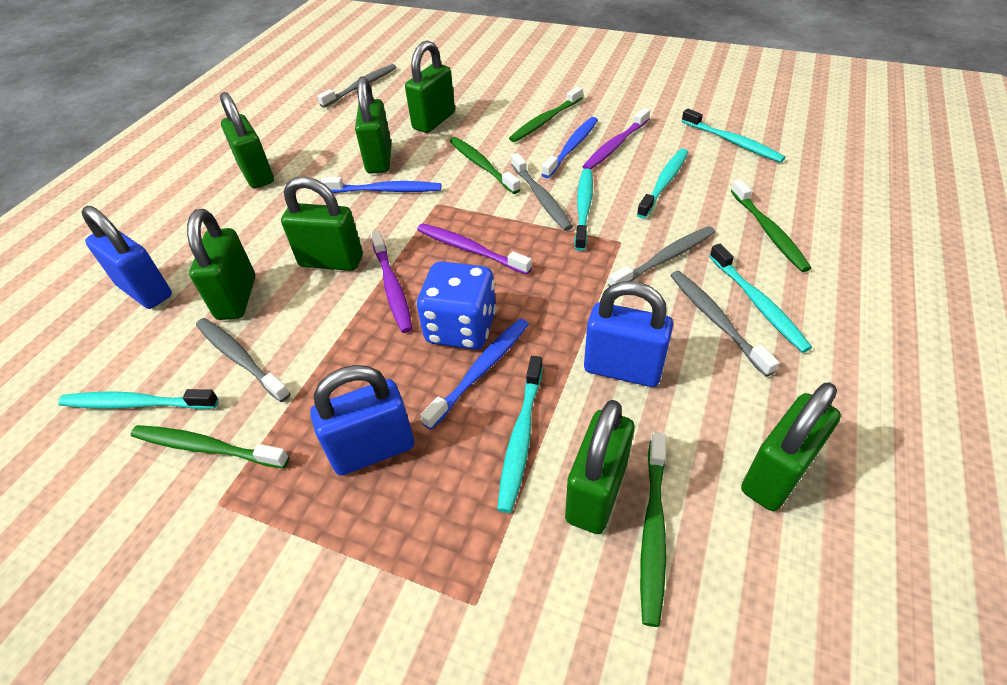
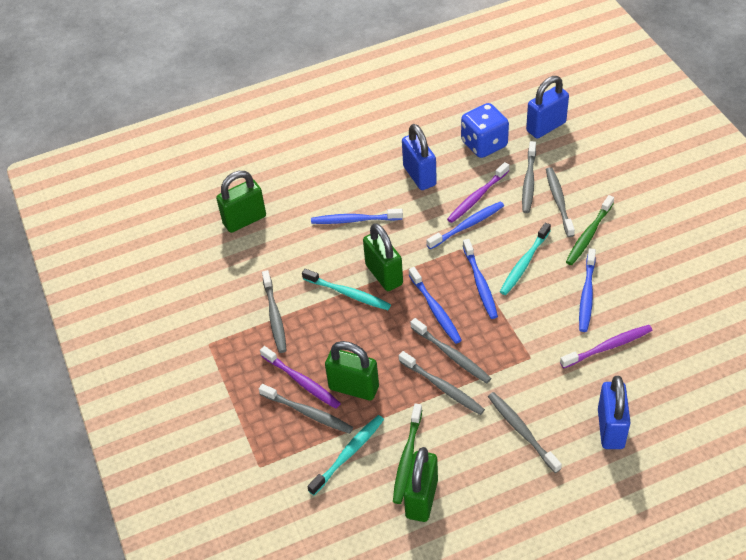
blue toothbrush: [321,177,441,193] [420,319,529,430] [542,117,598,178] = 3 -> [311,209,403,224] [409,267,462,344] [426,201,504,250] [463,239,498,319] [579,248,596,332] = 5
green padlock: [187,209,255,320] [220,92,274,189] [281,176,363,271] [355,76,391,174] [405,41,455,133] [565,400,635,534] [741,382,841,511] = 7 -> [216,171,266,233] [325,341,379,400] [363,223,403,291] [404,447,438,522] = 4
green toothbrush: [131,425,289,468] [450,137,521,194] [509,87,583,142] [640,432,666,627] [731,179,811,272] = 5 -> [393,403,422,504] [566,195,614,265] = 2
grey toothbrush: [196,318,290,402] [317,64,396,108] [511,153,573,231] [608,226,715,287] [670,271,779,377] = 5 -> [259,384,353,434] [262,270,287,353] [399,351,485,415] [410,318,491,384] [488,392,562,473] [522,141,536,213] [546,167,575,237] = 7
turquoise toothbrush: [58,389,219,409] [497,356,543,513] [574,168,593,251] [637,148,688,219] [682,109,785,163] [709,244,812,353] = 6 -> [302,269,391,310] [307,415,384,495] [500,223,551,295] = 3

